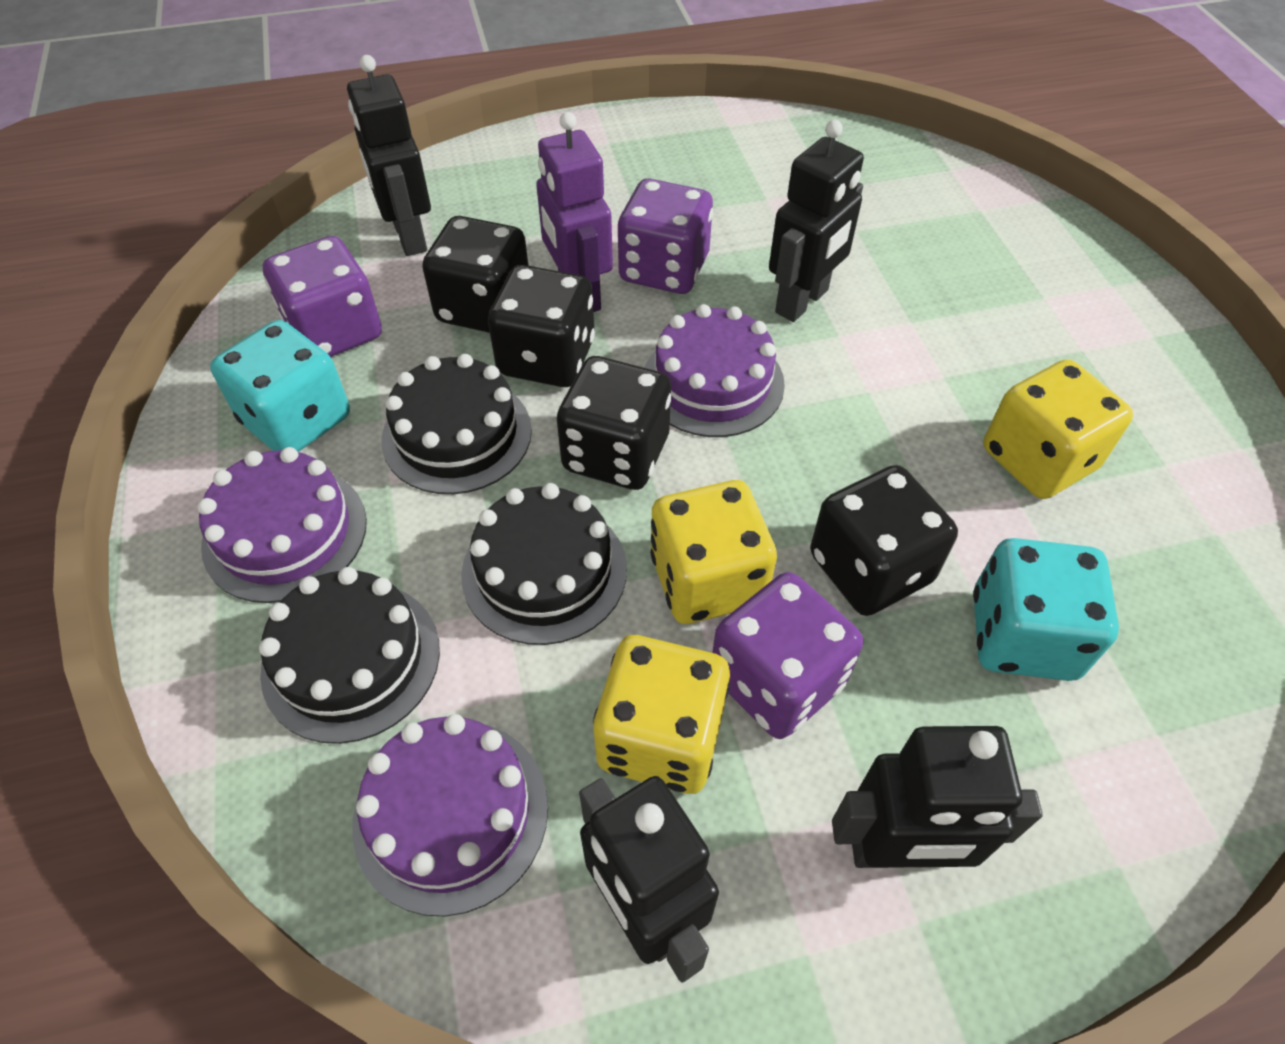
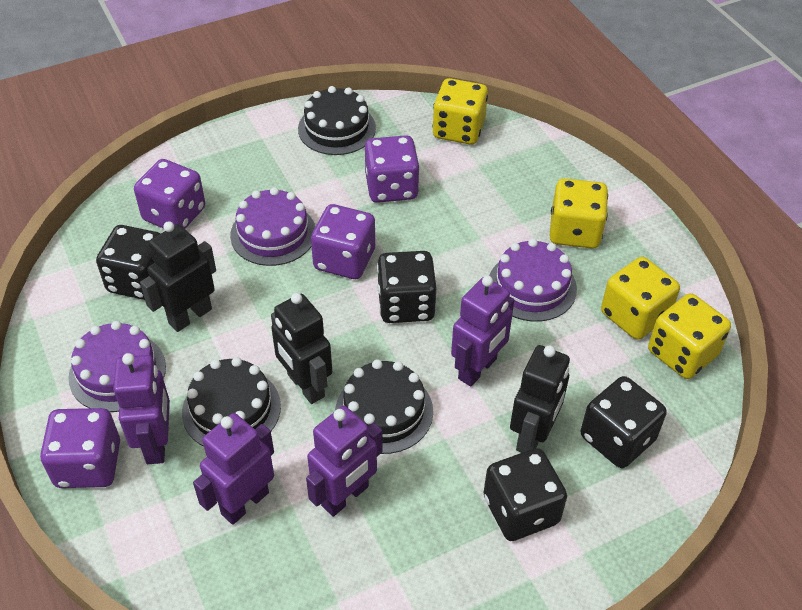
black robot: [347,55,431,256] [579,776,719,983] [769,120,864,322] [832,726,1043,868] = 4 -> [140,221,216,332] [271,293,332,404] [510,345,570,453] = 3
purple dice: [262,236,382,357] [618,179,713,294] [712,572,863,739] = 3 -> [40,408,120,488] [134,159,205,229] [311,204,375,279] [365,135,420,203] = 4
purple robot: [536,112,613,312] = 1 -> [113,353,170,464] [193,413,274,525] [306,406,383,517] [451,276,514,387] = 4
turquoise dice: [210,320,350,452] [973,538,1119,681] = 2 -> none = 0
yellow dice: [593,635,730,794] [650,480,777,624] [983,359,1133,499] = 3 -> [433,78,488,145] [549,178,608,248] [601,257,680,340] [648,293,731,379] = 4

